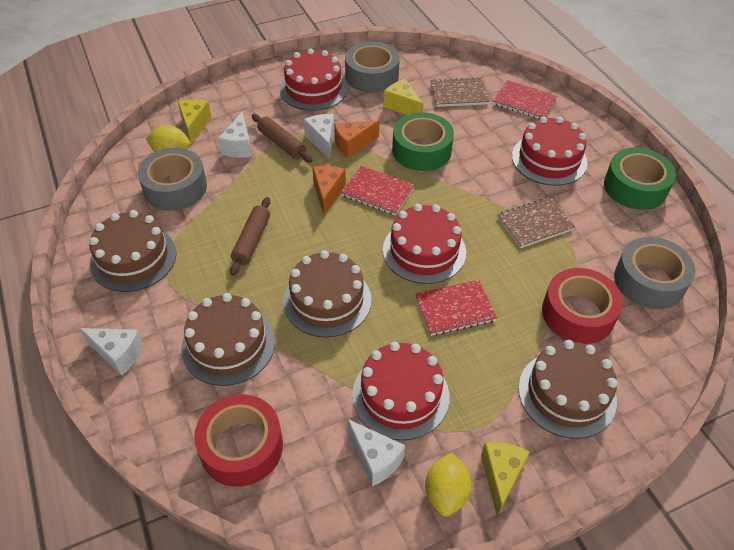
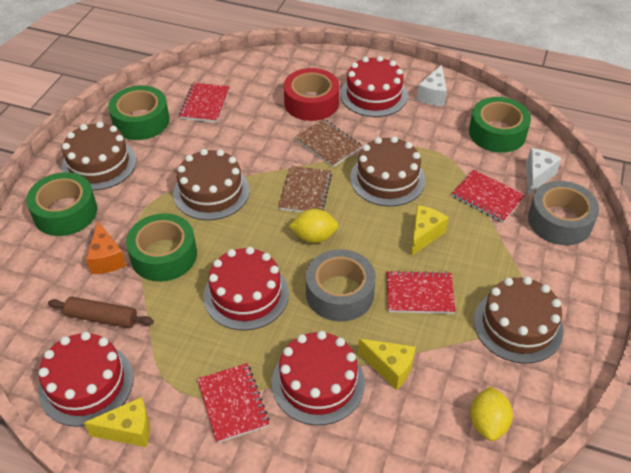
brown rolling pin: [230,197,270,276] [252,114,313,163] = 2 -> [48,297,154,328] = 1
green tape: [392,112,454,171] [604,148,676,210] = 2 -> [26,172,97,236] [108,85,169,140] [126,213,197,282] [469,97,531,153] = 4
grey tape: [138,148,207,211] [345,41,400,93] [614,237,695,309] = 3 -> [306,249,376,322] [528,181,599,245] = 2
orange cheese: [312,166,346,215] [334,120,379,158] = 2 -> [86,222,126,274] = 1
red notebook: [341,166,415,215] [415,280,497,336] [493,80,557,119] = 3 -> [179,83,230,123] [197,363,269,443] [386,270,456,314] [452,170,525,222] = 4
red tape: [194,394,283,487] [542,268,623,344] = 2 -> [284,68,339,121] = 1
white cheese: [80,328,144,376] [218,112,252,158] [304,114,334,160] [347,419,405,487] = 4 -> [416,65,447,106] [526,148,561,195] = 2

